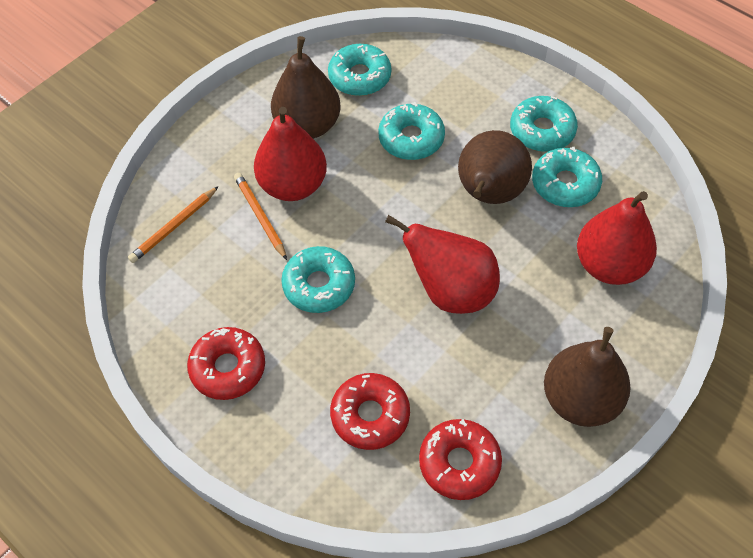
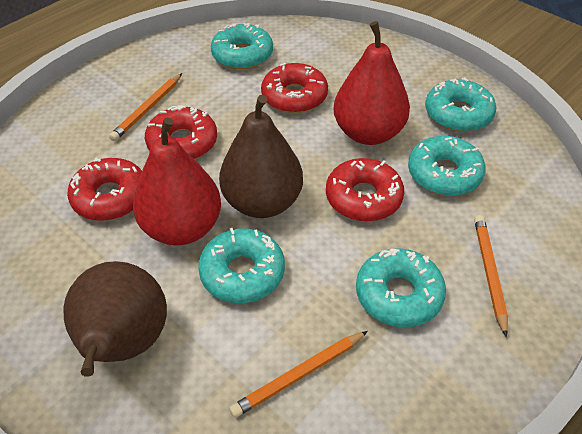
brown pear: [271,36,341,139] [458,130,532,204] [544,327,631,427] = 3 -> [63,261,167,377] [219,95,303,218] = 2
orange pencil: [128,186,219,263] [234,173,287,260] = 2 -> [109,73,182,141] [229,331,368,418] [474,215,508,338] = 3
red donut: [187,327,265,400] [330,373,410,450] [419,419,502,500] = 3 -> [67,158,142,221] [145,105,217,159] [261,63,328,113] [326,158,404,222] = 4
red pear: [254,107,327,201] [385,215,500,314] [577,191,657,285] = 3 -> [133,117,221,245] [334,21,410,145] = 2

